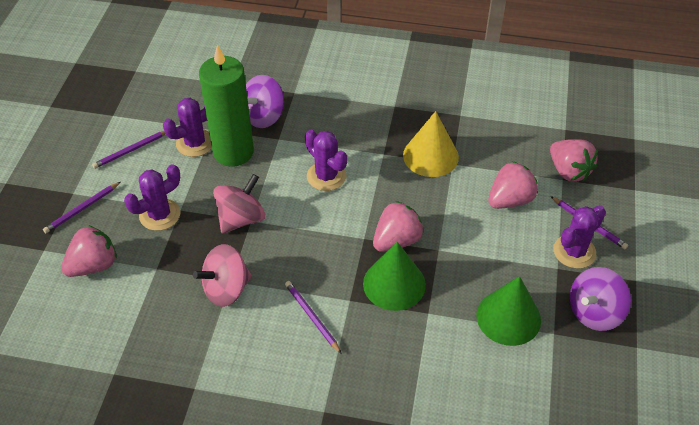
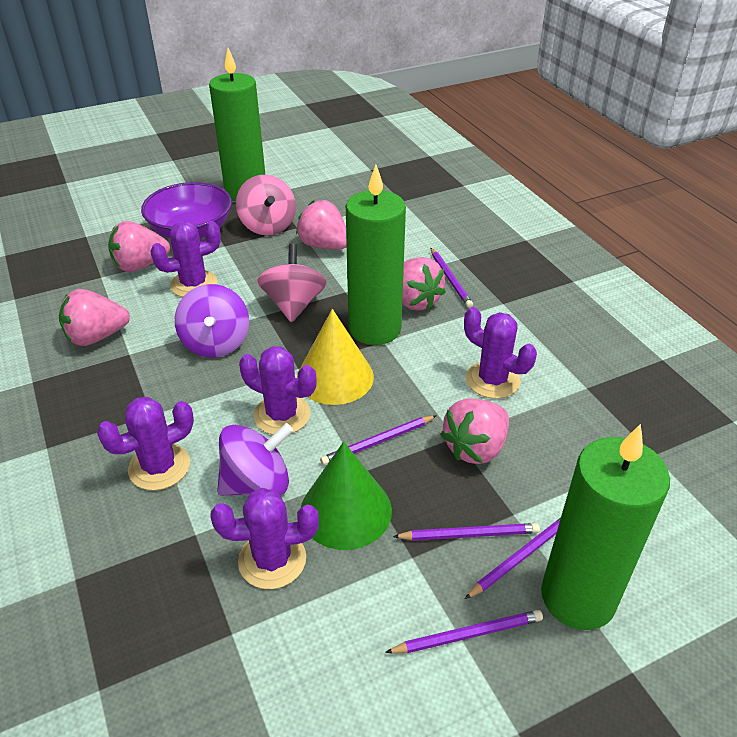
green candle: [199,45,254,167] = 1 -> [209,48,266,202] [346,165,406,345] [541,424,670,630] = 3
green cone: [363,242,426,311] [476,276,541,346] = 2 -> [301,442,392,550] = 1
pink strawberry: [61,225,117,277] [373,201,424,252] [488,161,538,209] [550,139,598,182] = 4 -> [59,289,130,346] [108,221,170,272] [296,200,347,249] [402,257,446,310] [440,398,509,464] = 5
purple bowl: none = 0 -> [141,182,232,239] = 1
purple cactus: [124,164,180,231] [163,98,212,157] [305,130,347,191] [553,205,606,269] = 4 -> [97,397,194,491] [150,221,221,297] [210,488,319,589] [239,346,317,435] [464,307,537,399] = 5
purple pencil: [43,182,121,233] [92,131,165,169] [285,281,342,354] [550,196,628,249] = 4 -> [320,415,437,465] [385,610,543,653] [393,523,540,541] [431,248,473,308] [465,518,561,599] = 5

